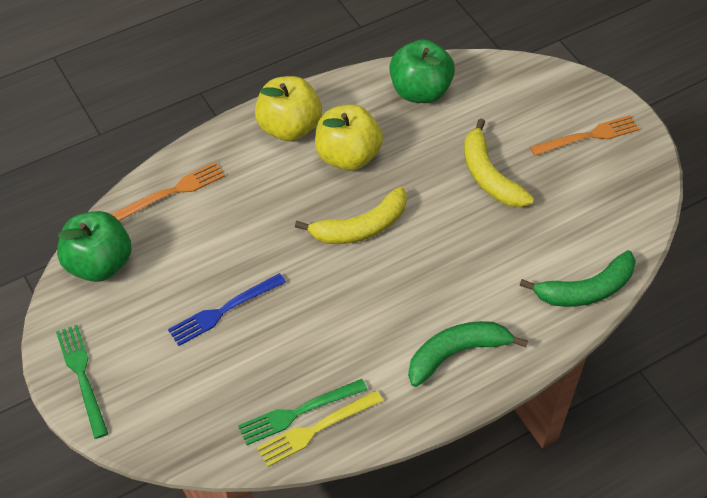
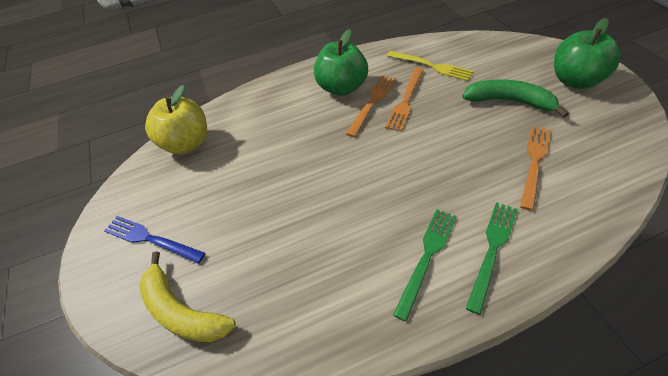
green banana: [408,321,528,387] [520,250,636,307] = 2 -> [462,79,569,118] = 1
orange fork: [112,162,225,221] [530,115,639,156] = 2 -> [346,75,396,137] [385,67,424,132] [520,126,551,211] = 3
yellow apple: [255,76,322,141] [315,104,383,171] = 2 -> [145,85,207,154] = 1
yellow banana: [295,187,407,244] [464,118,534,207] = 2 -> [139,251,236,342] = 1

